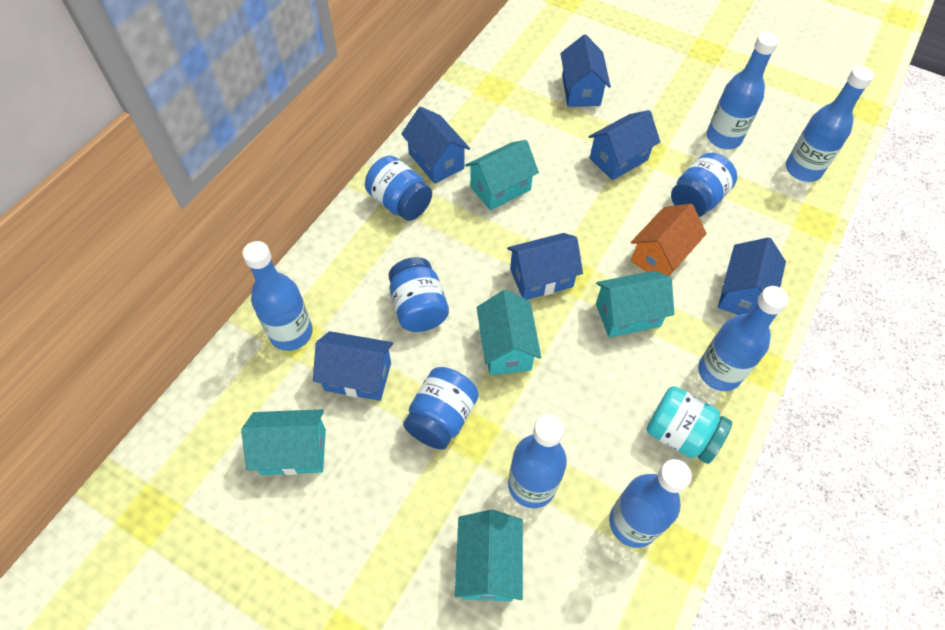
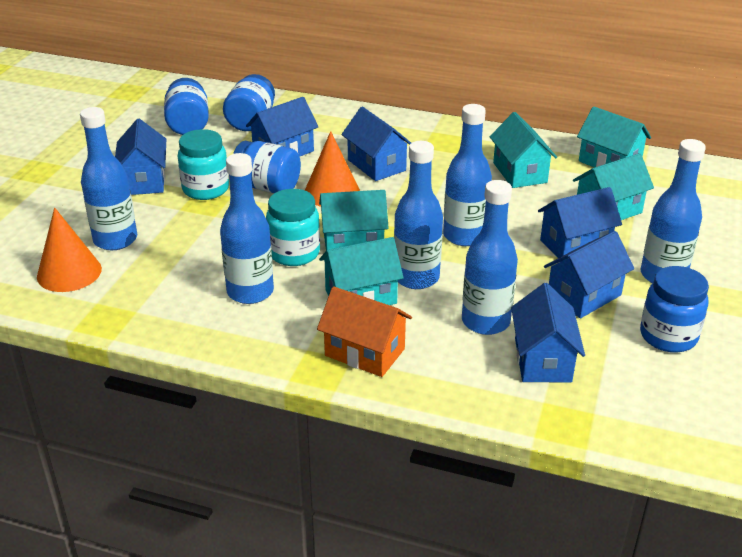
orange cone: none = 0 -> [37,207,102,292] [305,131,360,207] = 2
turquoise jar: [647,386,732,464] = 1 -> [178,129,229,200] [266,189,320,266] = 2

